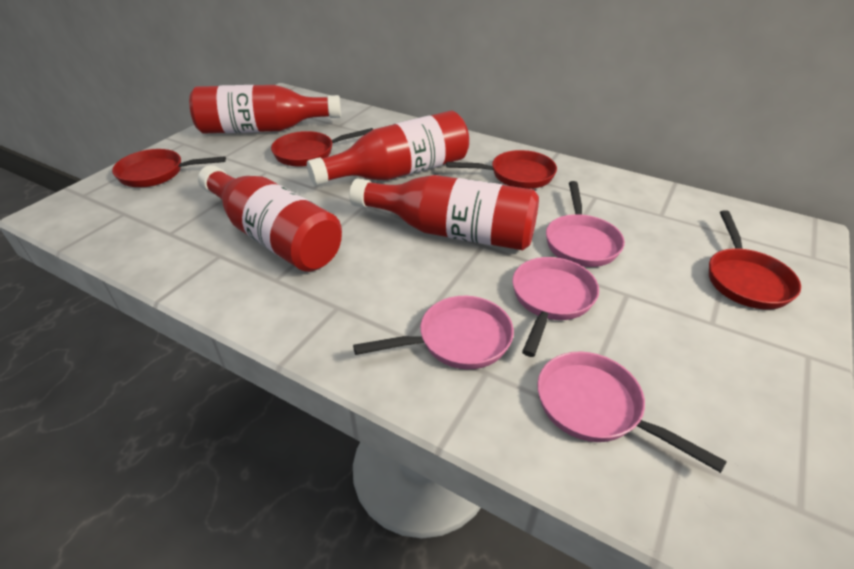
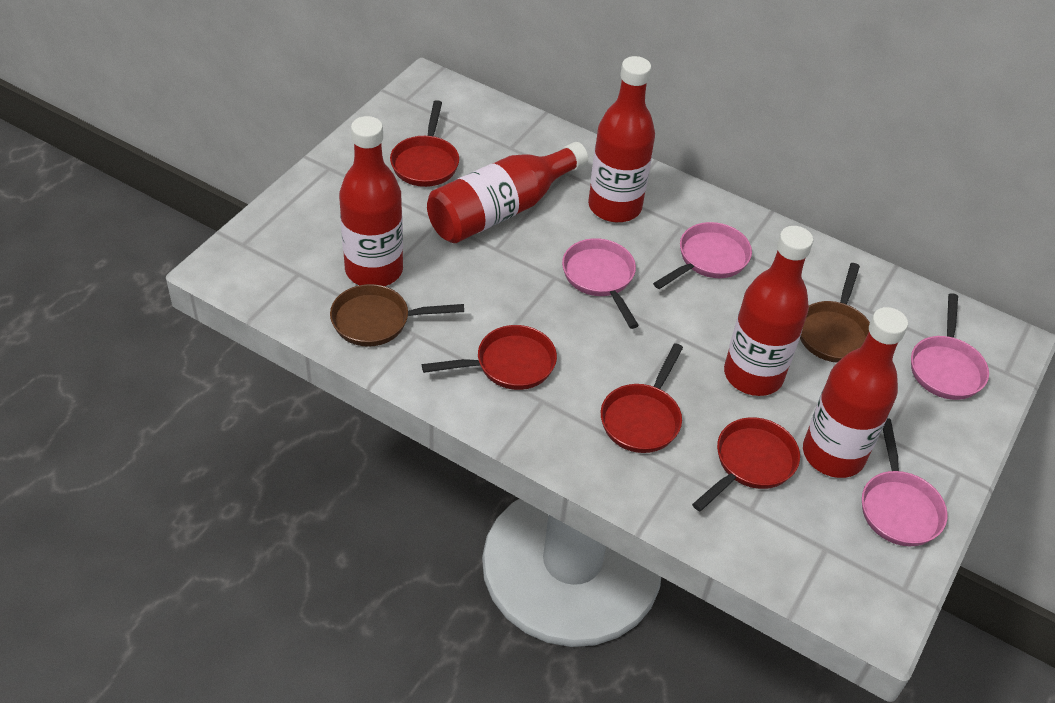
brown pan: none = 0 -> [330,284,464,347] [800,263,870,363] = 2
red bottle: [189,85,341,134] [198,165,342,272] [307,110,469,186] [349,175,539,250] = 4 -> [339,116,403,286] [427,142,588,243] [588,56,655,222] [724,226,813,396] [803,307,908,478] = 5

